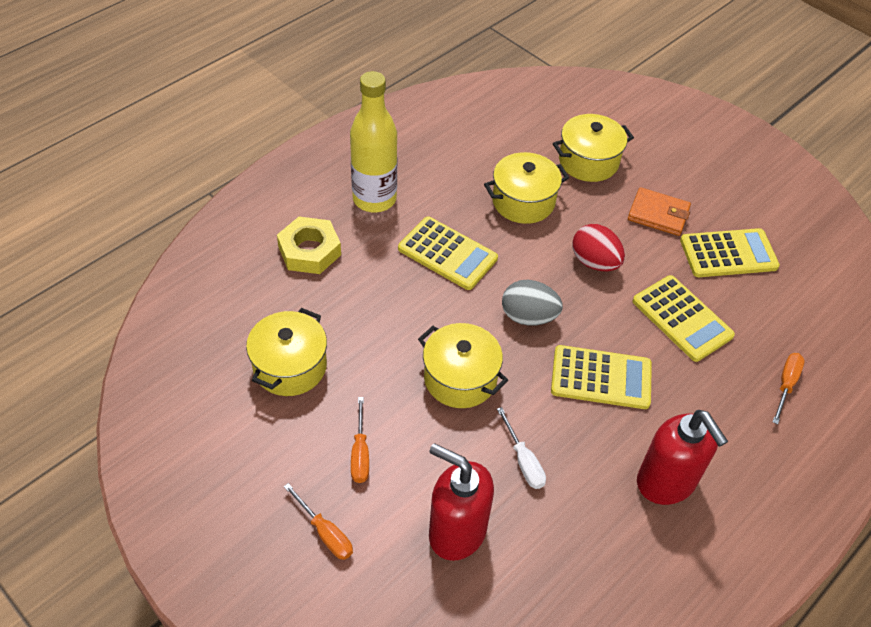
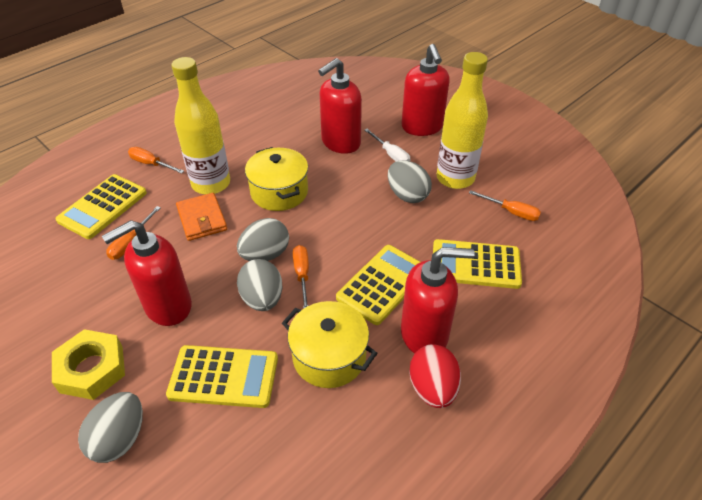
grey egg: [502,280,563,326] = 1 -> [78,392,143,463] [237,218,289,261] [237,259,282,311] [388,160,432,203] = 4
orange screwdriver: [284,483,353,560] [351,397,369,483] [773,353,805,424] = 3 -> [106,206,161,260] [128,147,184,174] [293,245,309,309] [469,190,541,221] = 4
red soap dispenser: [429,444,494,561] [637,410,728,505] = 2 -> [102,220,192,326] [318,58,362,154] [401,247,475,354] [402,44,450,136] = 4
yellow bottle: [350,71,397,212] = 1 -> [171,57,230,194] [436,52,488,189] = 2
yellow pot: [246,308,327,396] [418,323,508,408] [484,152,569,224] [553,114,634,182] = 4 -> [245,147,308,211] [282,301,377,388] = 2

